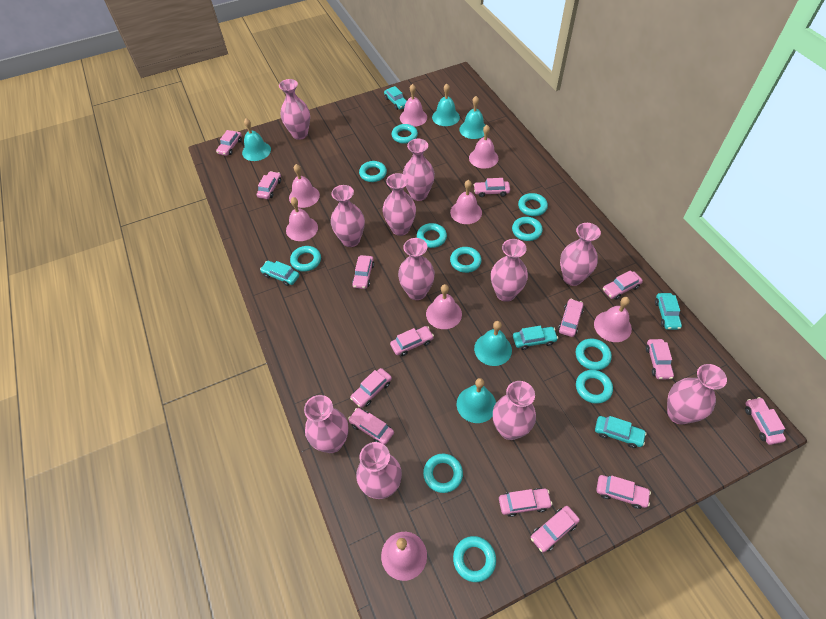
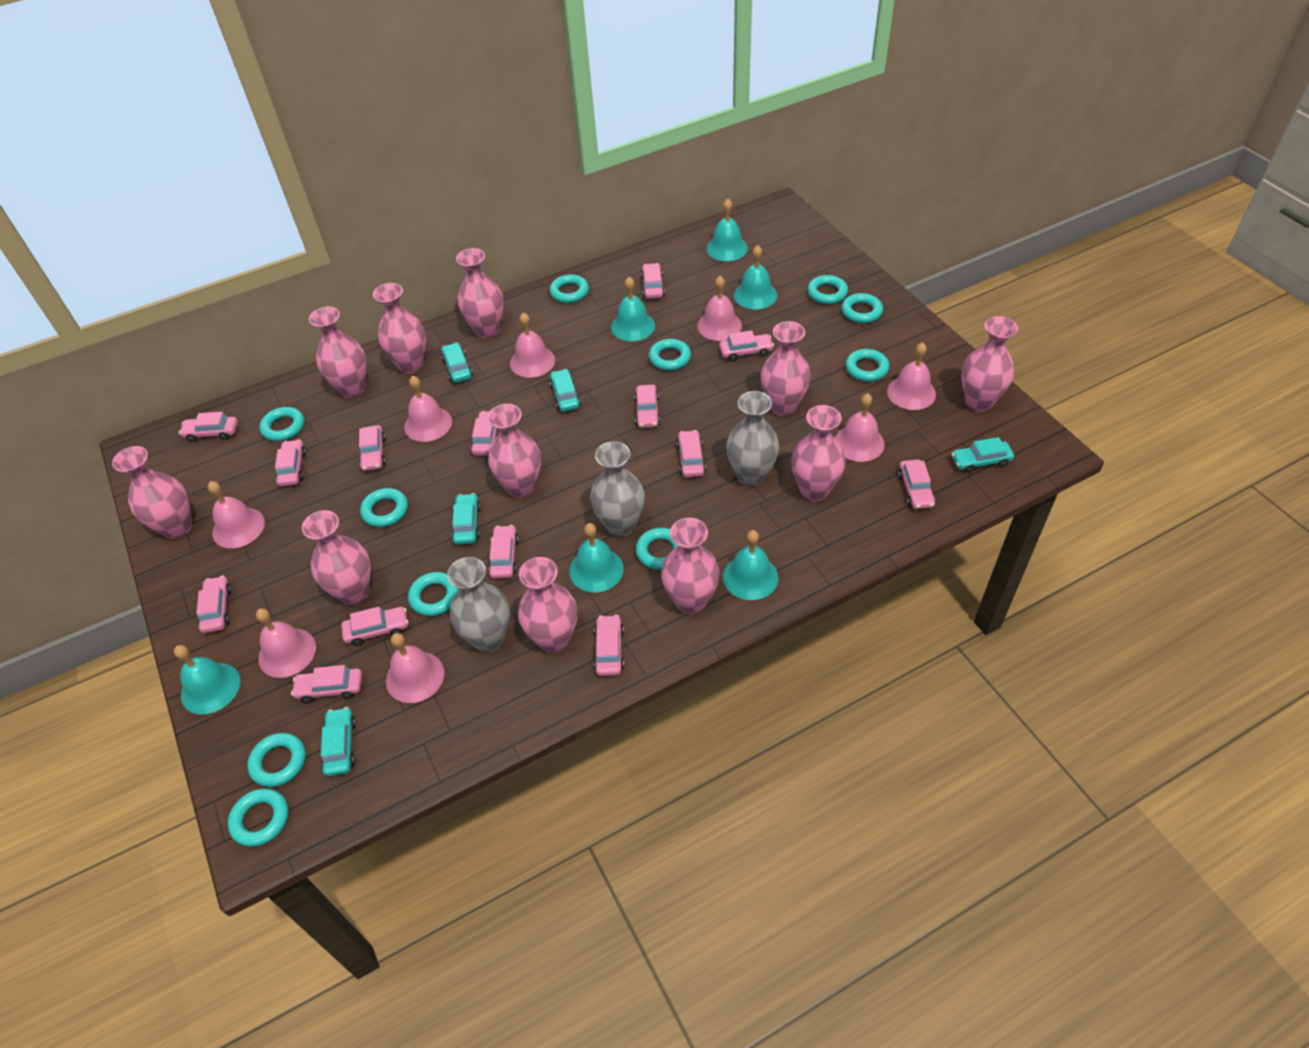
grey vase: none = 0 -> [447,557,510,653] [590,441,645,537] [726,391,779,487] = 3
turquoise bell: [242,118,271,161] [432,84,460,126] [457,378,496,423] [459,96,486,139] [474,321,512,366] = 5 -> [174,645,240,714] [569,523,624,592] [611,277,655,341] [706,199,748,261] [723,530,778,600] [734,245,777,309] = 6

